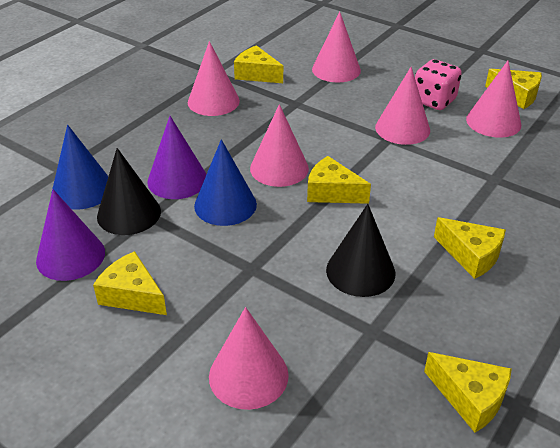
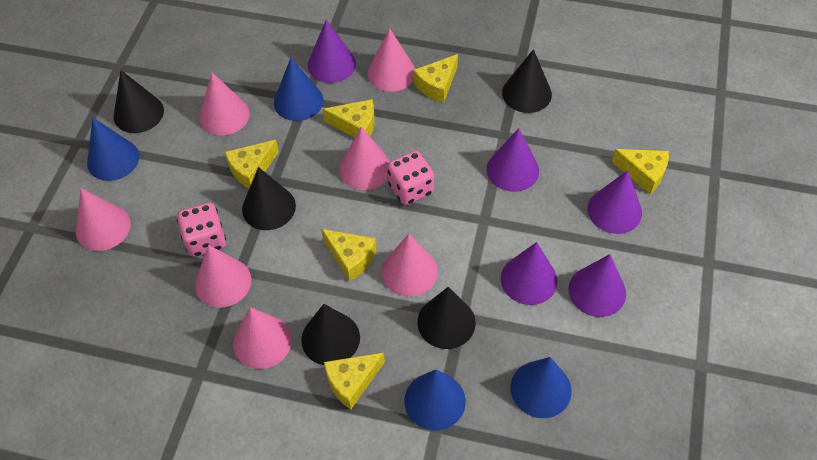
black cone: [97,148,161,235] [326,204,395,297] = 2 -> [114,70,164,133] [242,167,296,230] [301,304,360,365] [417,287,476,349] [502,49,552,113] = 5
blue cone: [52,125,108,210] [194,139,257,226] = 2 -> [87,118,139,181] [274,58,323,121] [405,370,466,430] [511,357,572,418] = 4
pink cone: [188,41,240,116] [209,307,289,410] [250,104,309,187] [312,11,361,83] [375,67,430,145] [466,61,521,138] = 6 -> [76,188,131,251] [195,245,251,308] [199,72,250,135] [233,307,292,369] [339,127,390,190] [367,28,415,92] [382,234,438,297] = 7
pink dice: [415,59,462,110] = 1 -> [177,203,226,257] [387,151,434,205] = 2
purple cone: [36,189,105,281] [147,116,207,199] = 2 -> [308,20,356,83] [487,128,539,192] [501,242,558,305] [569,254,626,317] [587,170,642,234] = 5

